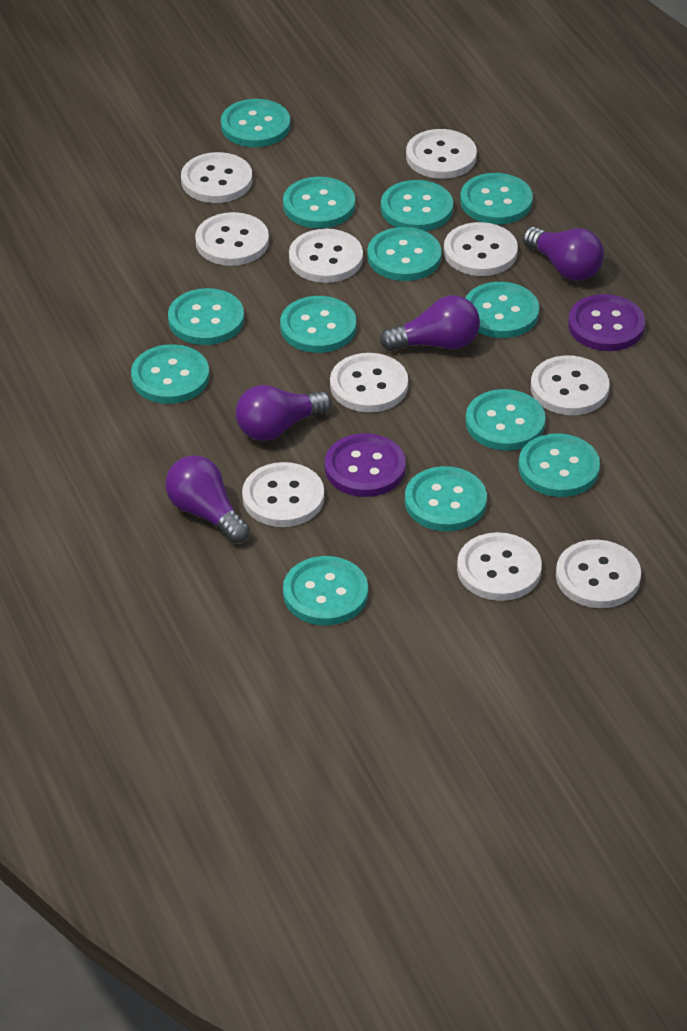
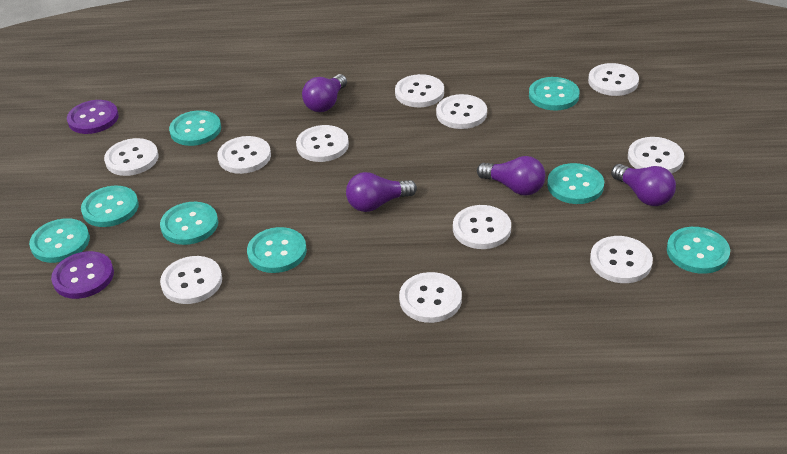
turquoise button: [131,344,209,404] [168,288,244,345] [221,99,290,147] [280,296,356,353] [283,177,355,229] [283,556,368,625] [367,227,442,281] [381,180,453,231] [405,466,487,531] [460,173,533,224] [465,282,539,338] [466,389,546,451] [518,434,600,497] = 13 -> [29,218,90,263] [81,186,139,227] [160,202,218,245] [169,110,221,146] [247,227,307,273] [529,77,580,110] [547,163,604,204] [667,227,730,274] = 8
white button: [181,152,252,203] [195,212,269,266] [242,462,324,527] [289,229,363,283] [330,353,408,412] [406,129,477,179] [444,222,518,276] [457,532,542,601] [531,355,610,415] [556,540,641,608] = 10 -> [104,138,158,176] [160,256,222,304] [217,136,271,174] [296,125,349,162] [395,74,444,107] [399,272,462,323] [436,94,487,129] [453,205,511,249] [588,63,639,96] [590,236,653,283] [628,137,684,173] = 11

